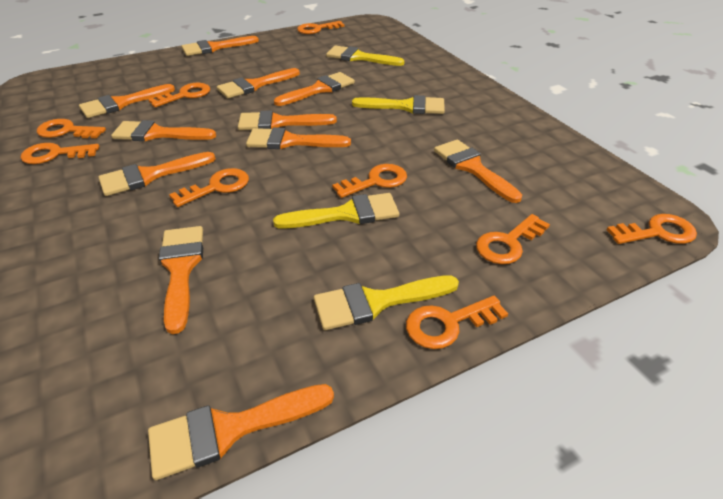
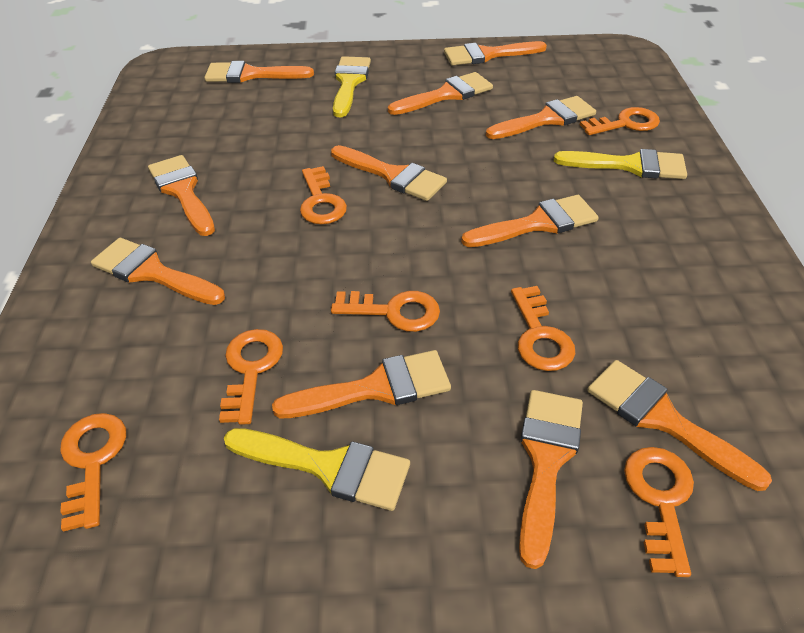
orange key: [21,143,99,164] [37,119,106,138] [148,83,210,107] [169,168,249,207] [297,21,345,34] [332,164,407,198] [406,296,508,349] [476,214,550,264] [606,214,697,244] = 9 -> [60,413,126,532] [219,329,283,425] [300,166,347,224] [331,291,440,332] [511,286,575,371] [580,107,660,135] [624,447,694,577] = 7
yellow brush: [273,193,399,229] [314,275,459,330] [326,45,405,66] [352,95,445,114] = 4 -> [224,428,410,511] [333,56,371,117] [554,149,687,179] = 3

